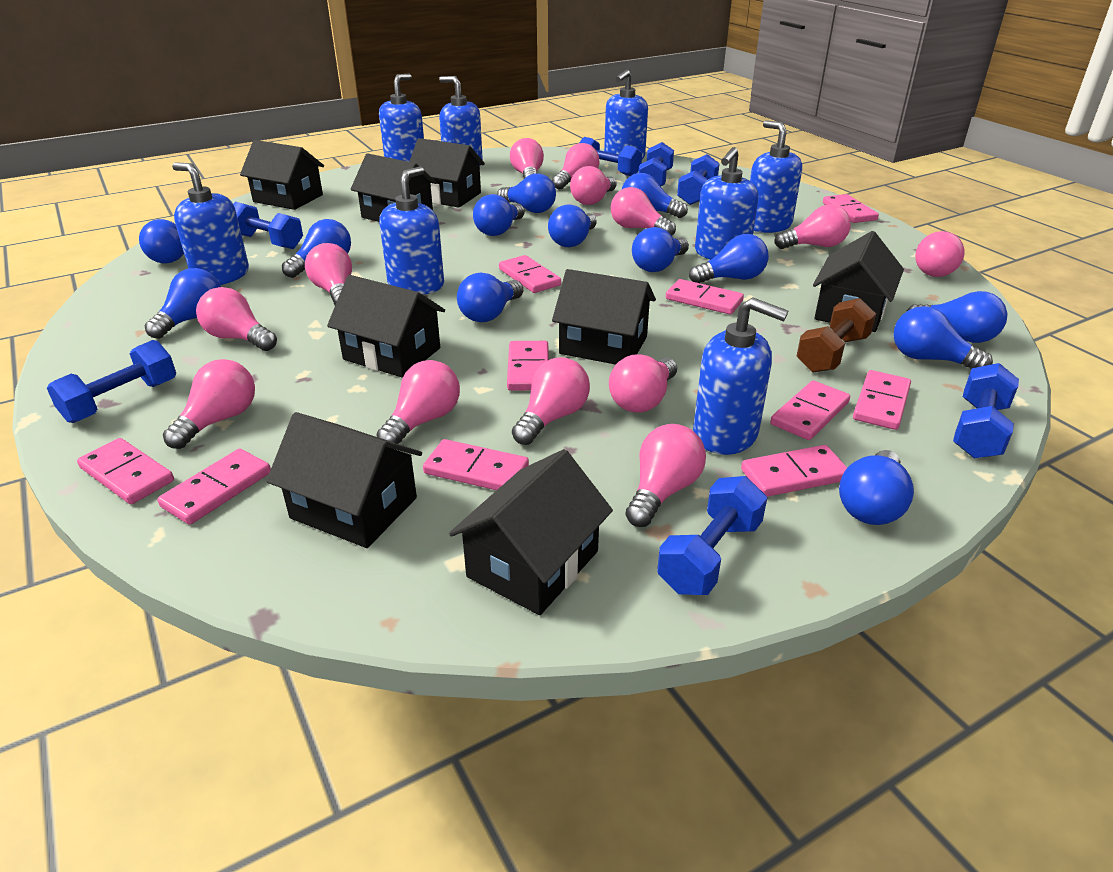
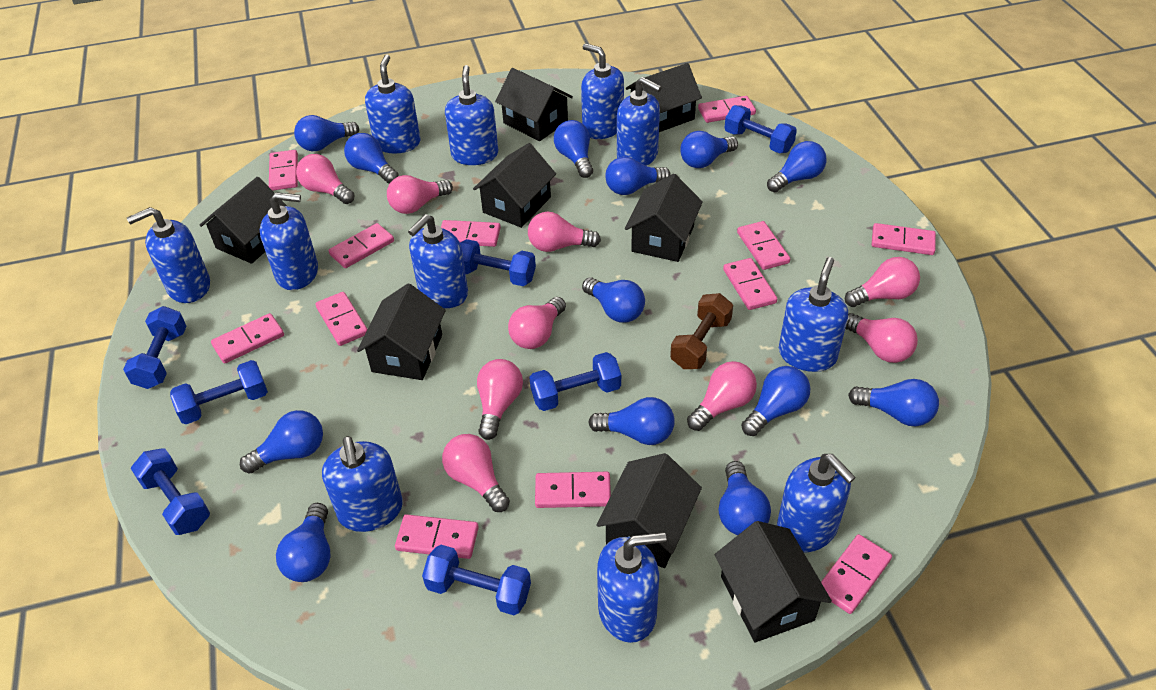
blue soap dispenser: [172,162,249,285] [379,74,424,162] [379,166,444,295] [439,76,483,166] [604,70,648,159] [693,297,788,455] [695,147,758,260] [750,120,802,233] = 8 -> [127,207,210,303] [260,192,318,290] [322,436,403,532] [365,54,420,154] [408,214,468,308] [445,65,499,165] [581,43,624,139] [597,532,666,643] [617,77,662,166] [777,454,856,552] [779,257,848,372] = 11
pink domino: [77,438,174,504] [157,448,271,525] [423,439,529,490] [499,255,561,293] [507,341,549,391] [666,279,744,315] [741,445,847,497] [770,381,850,440] [823,194,879,223] [853,370,911,430] = 10 -> [211,313,284,364] [269,150,298,191] [315,292,367,346] [329,223,394,268] [395,514,479,559] [441,220,501,247] [535,472,611,508] [698,96,756,123] [723,258,777,310] [737,221,790,270] [821,534,892,614] [872,223,936,255] = 12
pink light bulb: [163,359,255,449] [196,287,277,351] [305,243,352,305] [376,360,460,444] [510,138,544,178] [512,357,590,445] [552,143,599,189] [570,166,617,205] [609,354,677,413] [611,187,676,236] [625,424,706,527] [775,204,851,249] [915,231,965,277] = 13 -> [296,154,355,204] [387,175,453,214] [442,434,510,512] [477,359,523,440] [508,297,566,349] [528,212,601,252] [687,361,757,431] [845,257,920,307] [845,313,918,363] = 9

